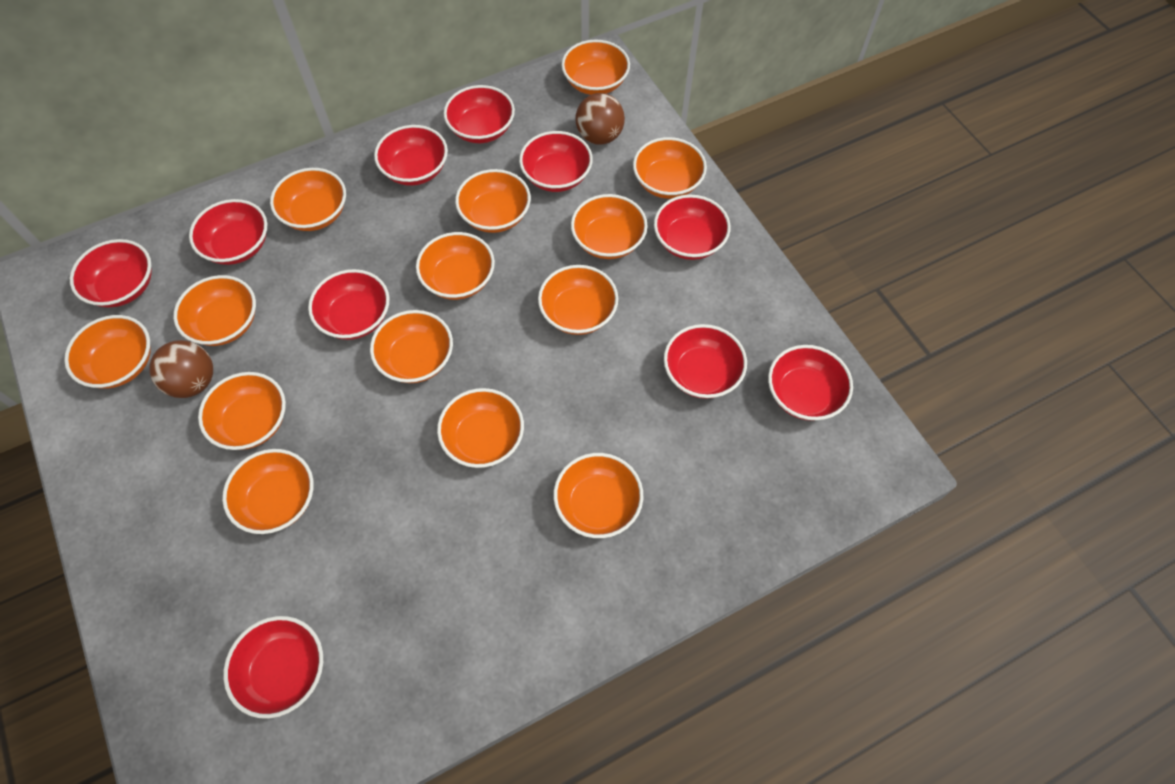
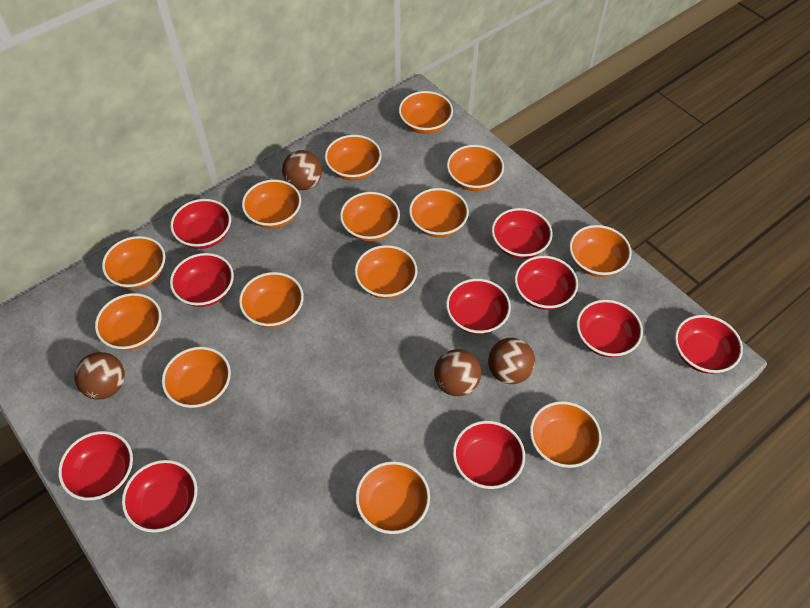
brown ball: [149,340,213,398] [575,93,625,145] = 2 -> [74,352,125,399] [282,150,322,190] [434,349,481,396] [488,338,535,384] = 4

